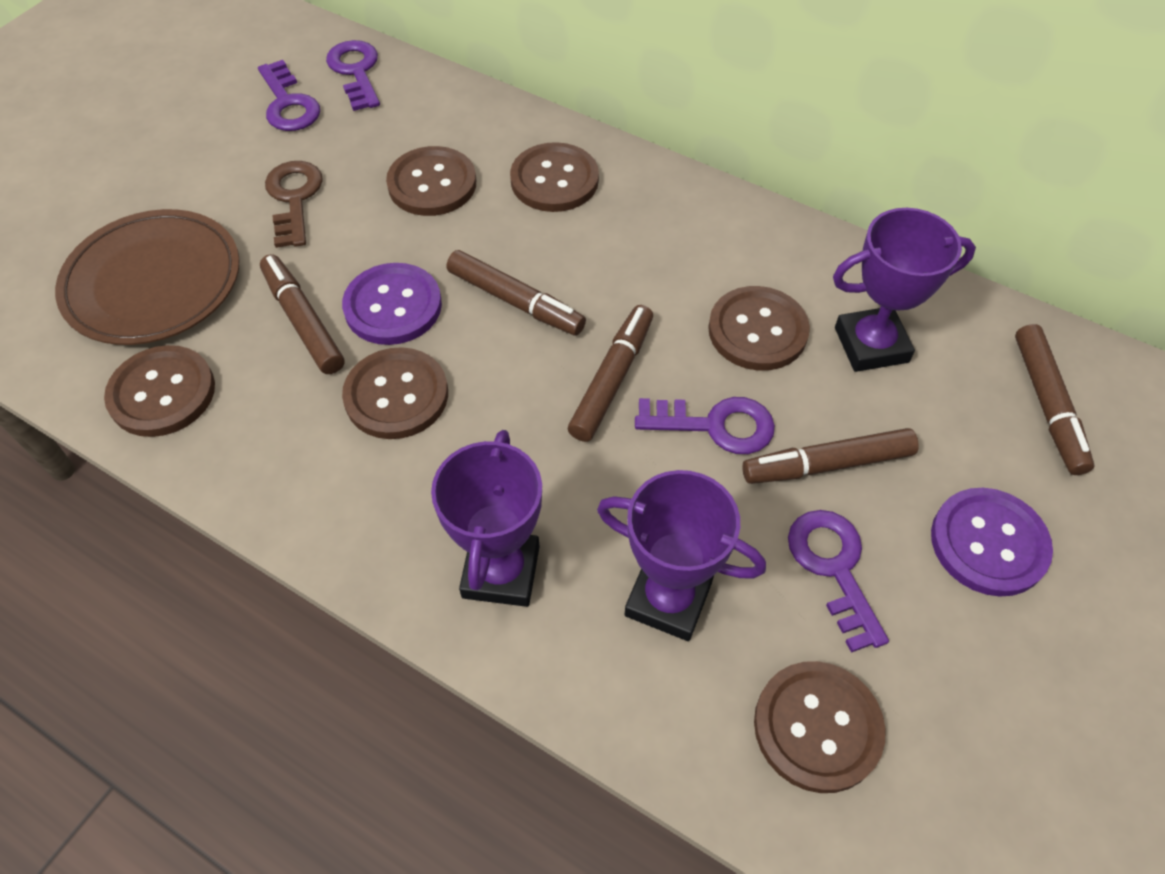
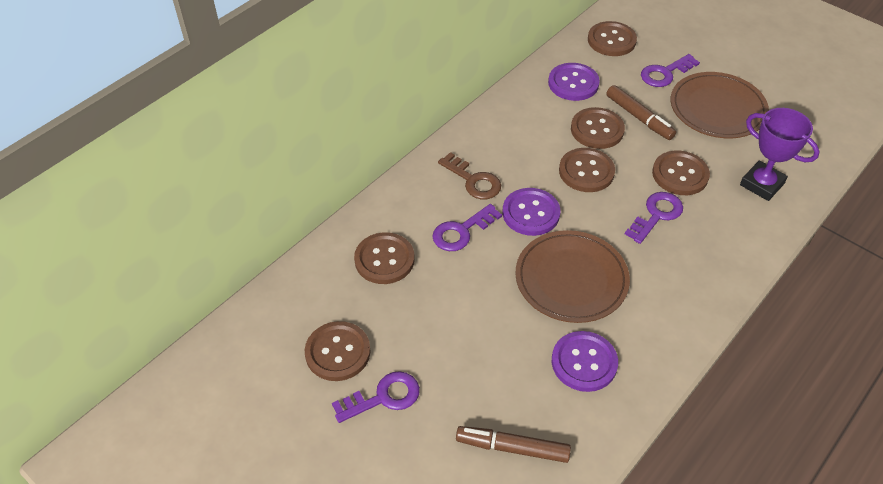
brown marker: [260,254,344,374] [447,250,586,336] [568,305,653,442] [742,428,919,484] [1015,324,1094,475] = 5 -> [456,426,571,463] [606,85,676,140] = 2
brown plate: [55,209,239,345] = 1 -> [515,230,630,323] [671,72,769,138] = 2
purple button: [342,263,442,345] [931,488,1053,597] = 2 -> [503,188,561,236] [548,63,600,101] [552,331,618,392] = 3
purple trophy: [431,430,542,607] [597,470,766,641] [833,208,976,372] = 3 -> [740,108,820,201] = 1

